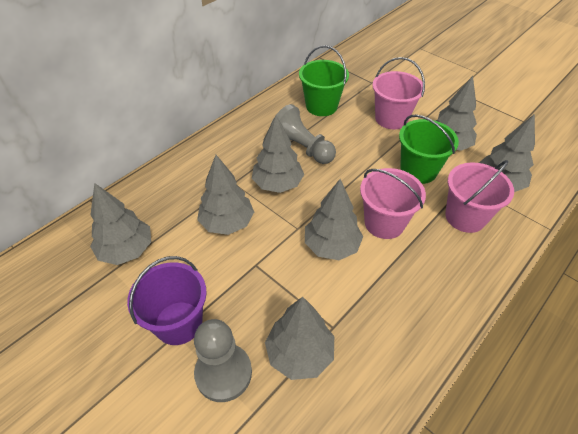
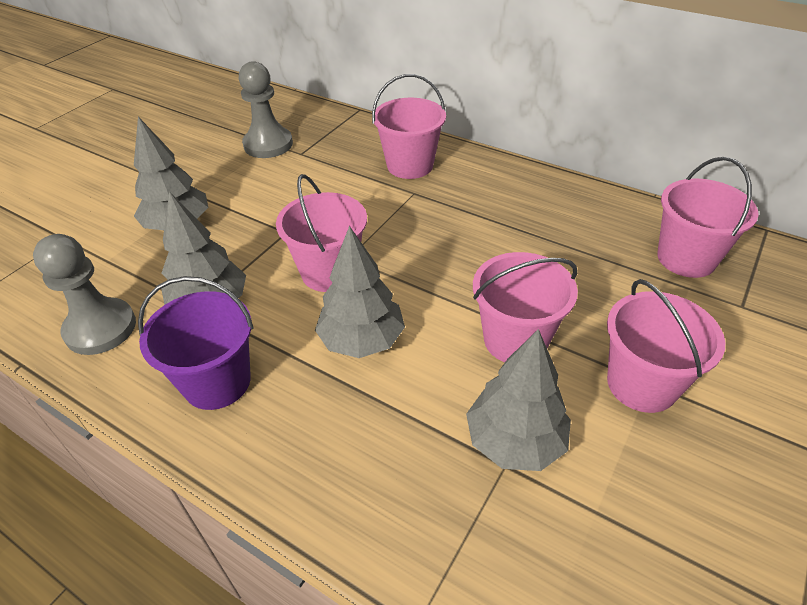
green bucket: [299,45,349,116] [399,114,459,184] = 2 -> none = 0
grey tree: [90,183,151,265] [197,155,254,235] [252,115,304,193] [265,297,334,380] [305,179,363,260] [435,76,477,151] [479,114,535,192] = 7 -> [134,117,208,230] [161,191,246,305] [315,226,405,358] [466,329,571,471] = 4
pink bucket: [360,168,426,239] [373,57,425,129] [445,160,514,233] = 3 -> [276,174,367,292] [372,74,446,179] [473,252,578,362] [607,279,725,413] [657,157,759,278] = 5

